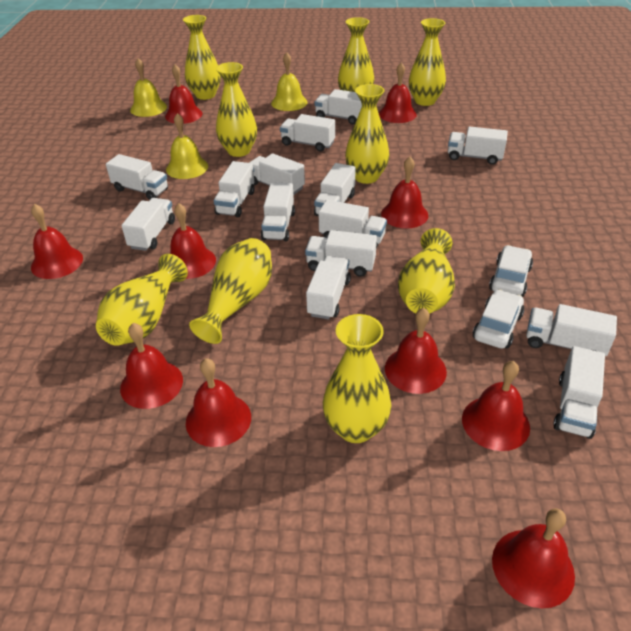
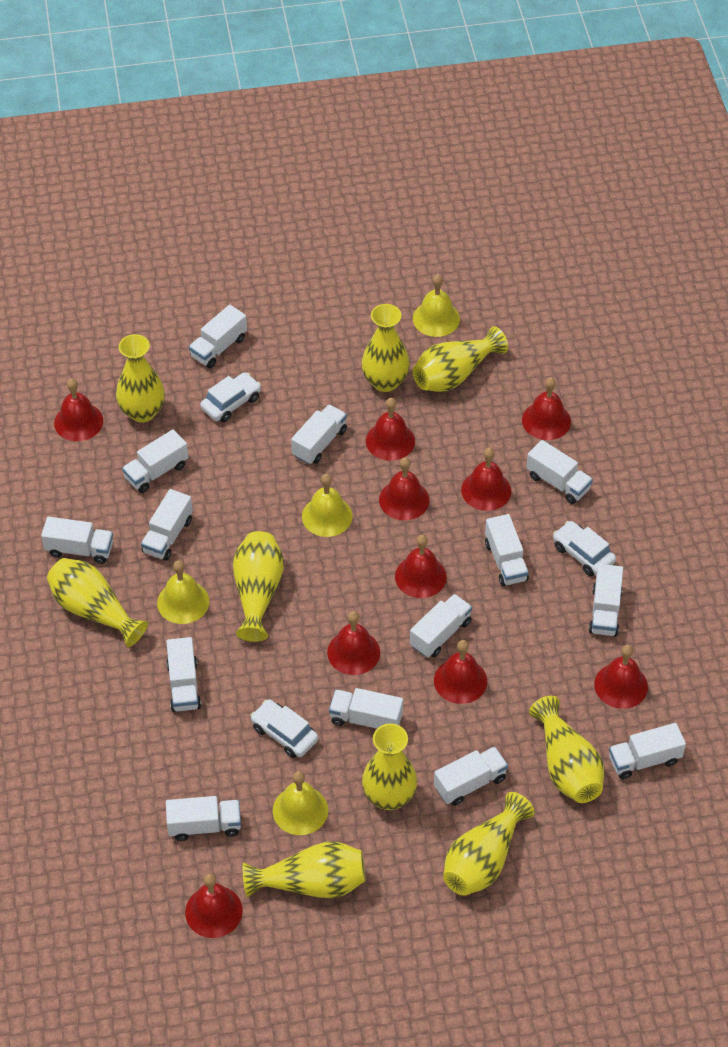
white car: [473,289,524,349] [489,245,533,297] = 2 -> [200,372,261,423] [250,699,318,758] [553,521,616,576] = 3
yellow bell: [130,58,167,117] [166,113,208,179] [271,52,308,111] = 3 -> [157,560,209,624] [273,771,328,835] [302,474,353,537] [413,275,460,337] = 4

